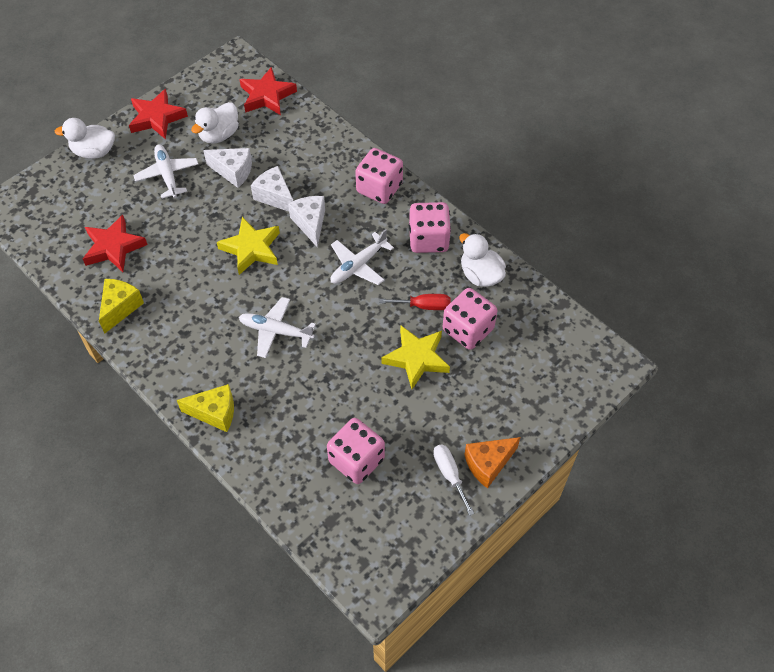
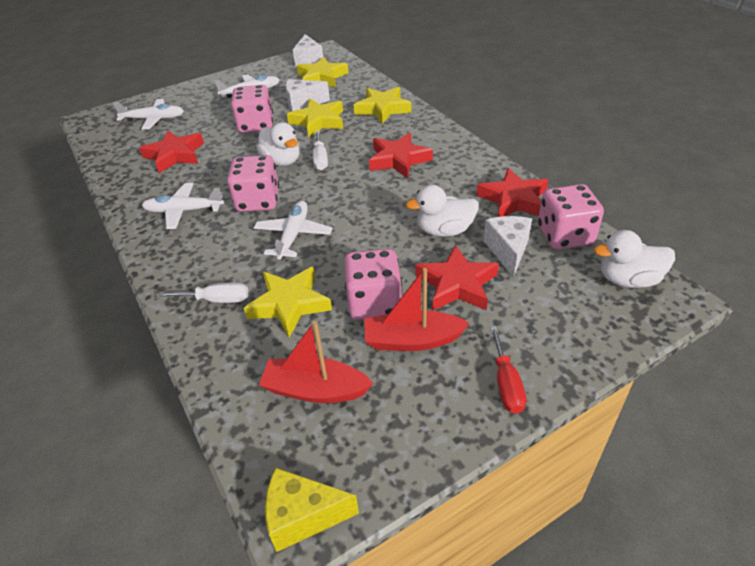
orange cheese: [464,437,521,489] = 1 -> none = 0
red boat: none = 0 -> [259,321,373,403] [364,268,470,351] = 2
red star: [83,215,148,272] [129,89,188,139] [239,67,297,115] = 3 -> [139,130,204,173] [369,133,433,179] [416,245,499,310] [477,168,548,217] = 4
white plane: [133,144,198,199] [239,297,316,358] [330,229,394,285] = 3 -> [113,99,184,130] [142,183,224,229] [214,74,280,98] [254,201,333,260] = 4
white screwdriver: [433,444,474,516] = 1 -> [159,283,249,303] [313,130,328,171] = 2
yellow cheese: [99,279,144,334] [177,384,234,432] = 2 -> [265,468,359,552] = 1
yellow star: [217,217,280,275] [381,325,450,389] = 2 -> [244,267,332,338] [287,98,343,137] [297,57,348,87] [354,87,412,124] = 4

